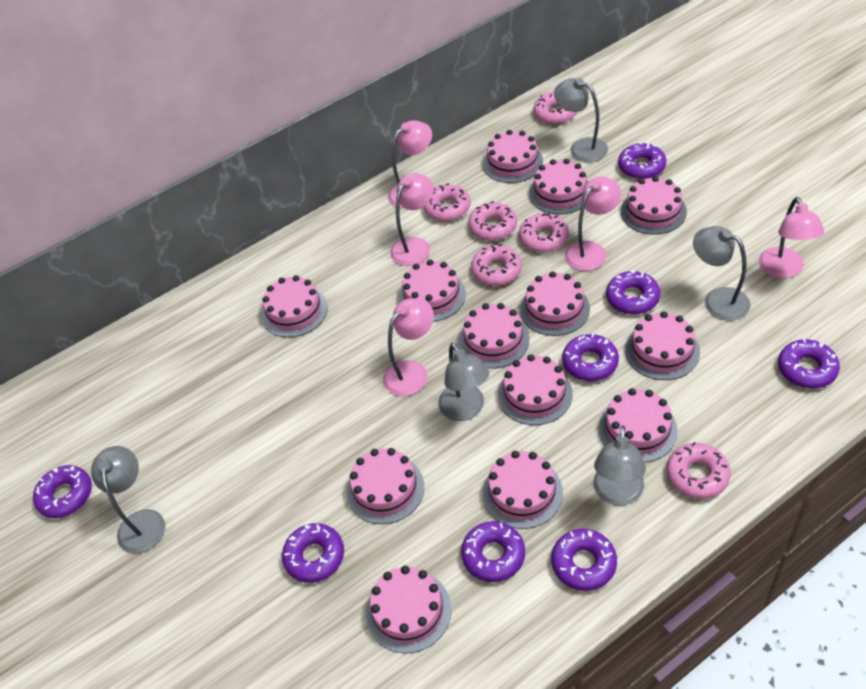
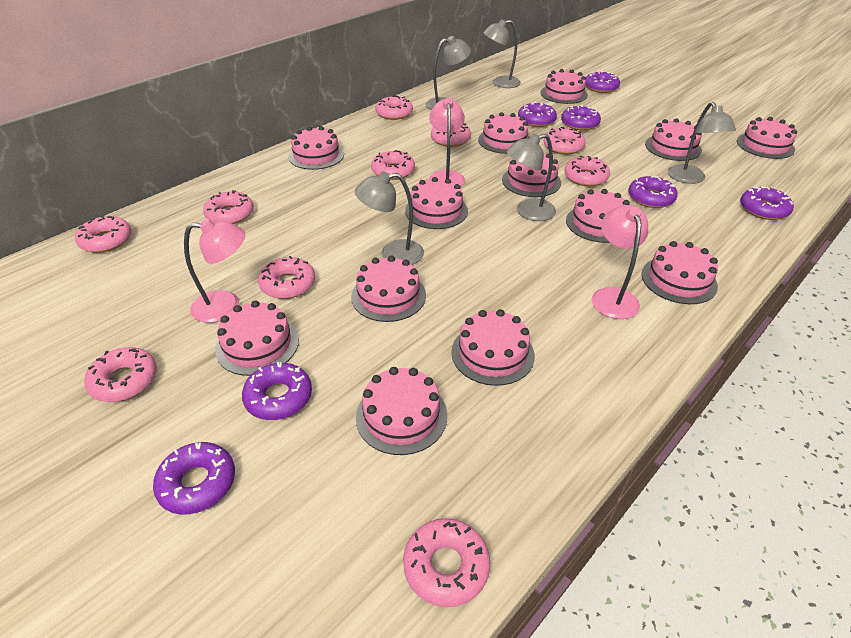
pink donut: [424,183,471,221] [468,201,517,241] [471,244,522,286] [519,213,569,252] [534,92,577,124] [667,442,731,499] = 6 -> [75,215,131,253] [84,347,157,402] [203,190,254,224] [258,256,315,299] [371,150,415,180] [375,96,413,120] [403,518,490,607] [431,123,471,147] [543,127,586,154] [564,156,610,186] = 10
pink lamp: [383,298,434,396] [388,120,432,208] [390,173,434,266] [565,176,621,271] [759,197,824,278] = 5 -> [184,219,245,323] [429,98,465,187] [592,205,648,319] = 3
purple donut: [33,465,92,518] [282,523,344,583] [461,521,525,582] [551,529,617,591] [562,333,619,381] [606,270,660,314] [618,142,666,179] [778,339,840,388] = 8 -> [153,442,235,515] [242,362,312,420] [518,102,557,127] [561,105,601,130] [585,71,620,93] [628,176,678,208] [740,186,794,220] = 7

